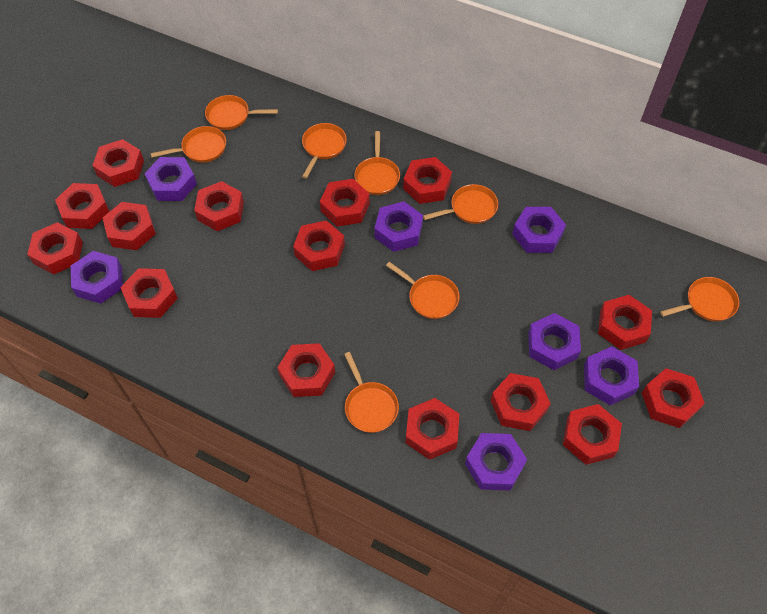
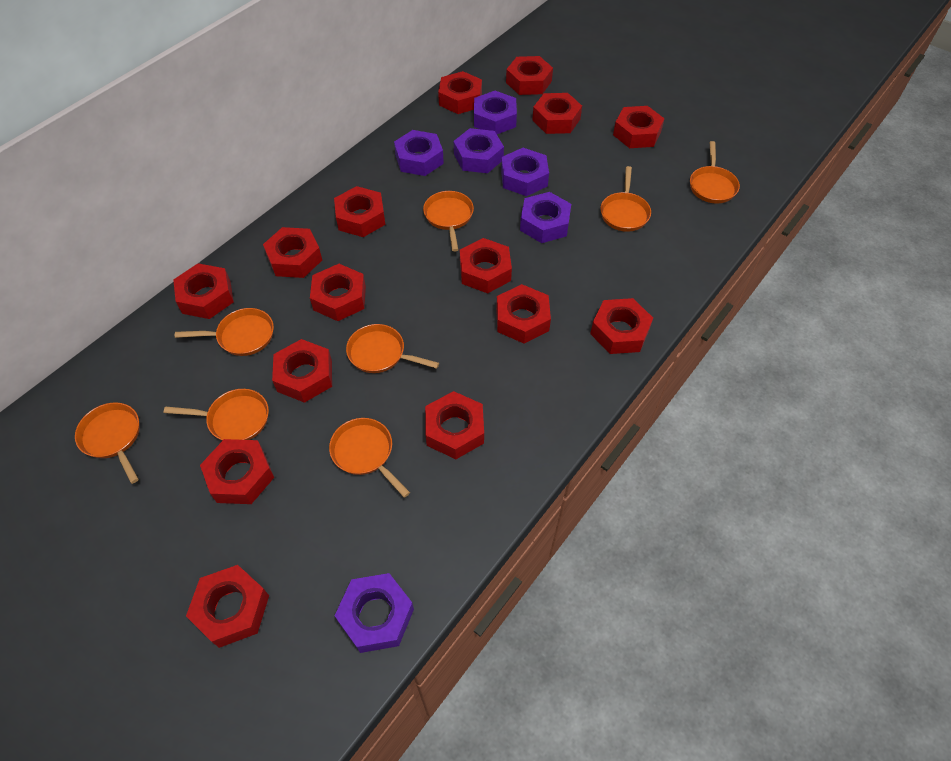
purple nut: [71,251,123,304] [144,157,197,201] [374,201,423,252] [465,433,527,491] [512,207,566,253] [528,313,581,370] [584,346,639,405] = 7 -> [335,573,414,653] [394,130,444,176] [454,128,504,173] [474,91,517,134] [501,148,549,196] [520,192,571,243] = 6

